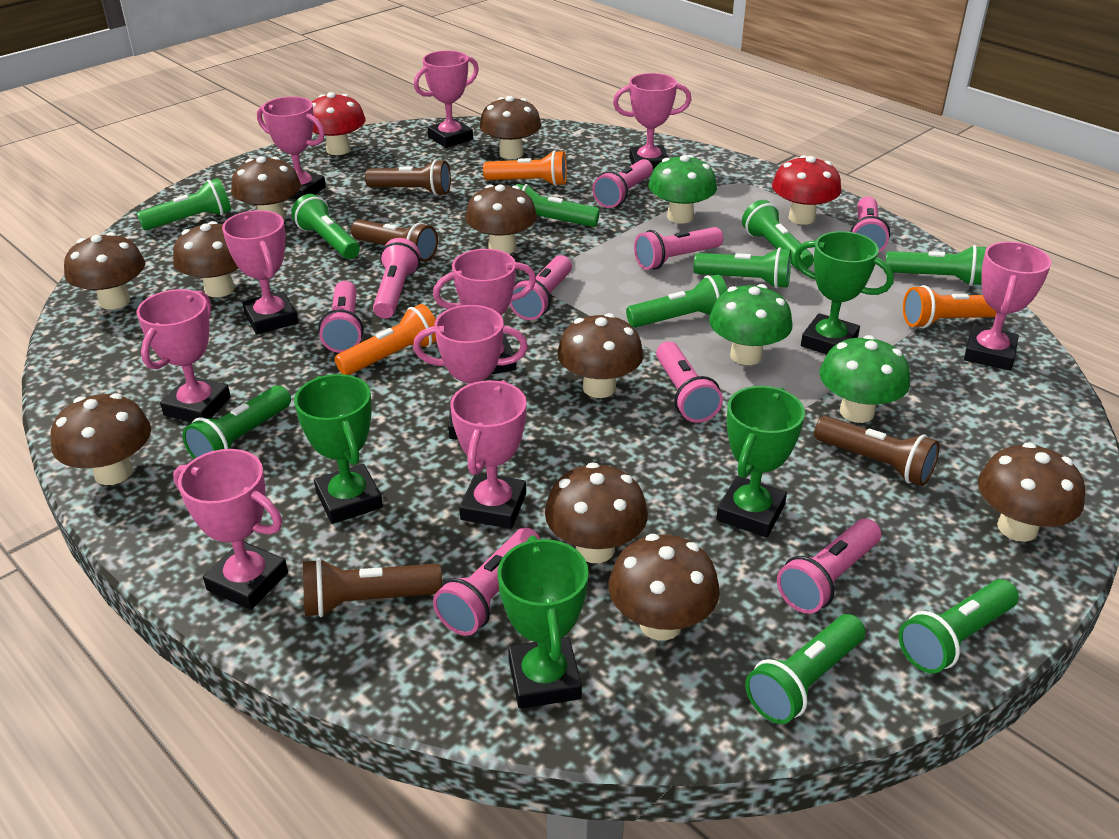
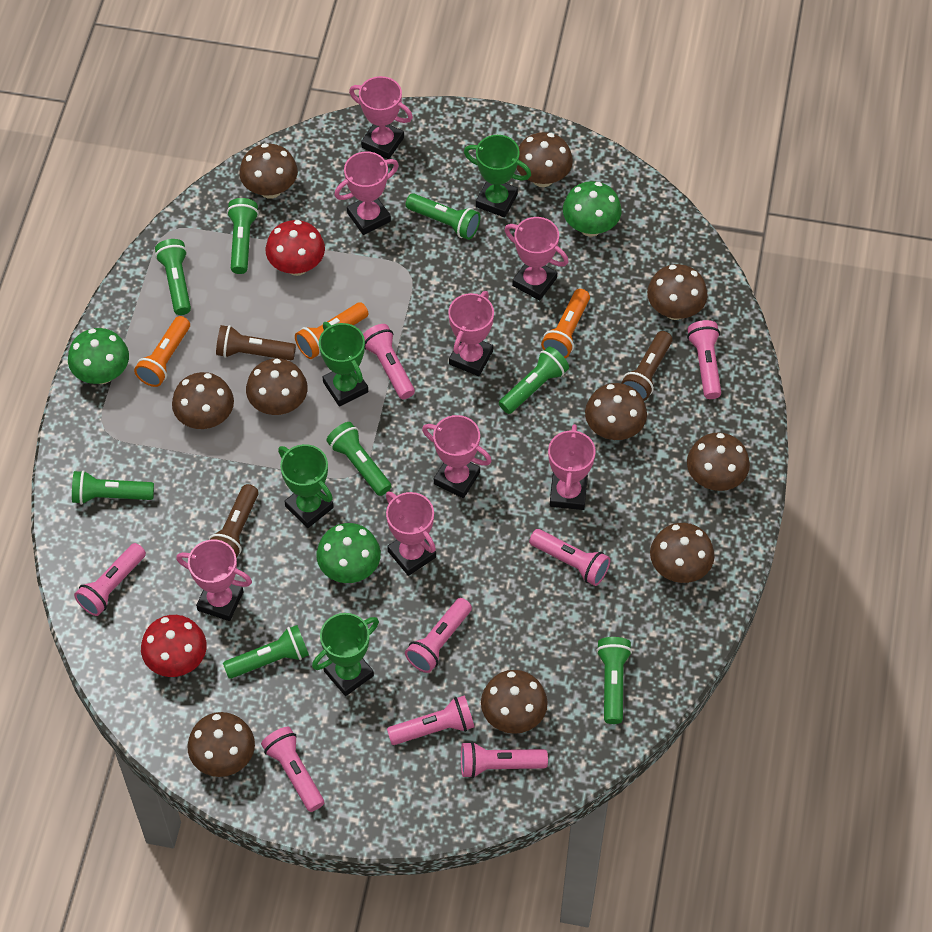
brown flashlight: [303,558,442,617] [351,219,438,262] [365,159,451,196] [814,416,940,486] = 4 -> [209,484,259,559] [216,325,296,360] [621,331,672,401] = 3
green flashlight: [137,178,231,231] [182,385,291,459] [291,194,360,259] [516,184,600,227] [626,275,728,328] [693,247,791,288] [742,200,814,271] [745,614,865,724] [886,245,986,286] [899,579,1019,673] = 10 -> [72,470,154,505] [155,239,191,315] [223,625,309,679] [227,198,259,274] [326,422,392,496] [406,193,480,240] [499,346,569,414] [596,637,632,724] = 8
pink flashlight: [318,281,363,353] [373,238,420,319] [433,528,540,636] [509,255,572,320] [592,159,653,208] [634,227,723,270] [656,341,723,423] [777,519,881,614] [850,197,890,253] = 9 -> [74,543,146,616] [261,727,324,812] [363,324,415,400] [387,695,474,745] [405,598,472,673] [461,741,548,778] [529,529,611,586] [687,320,721,399] = 8
pink trophy: [137,289,231,422] [173,449,288,610] [222,210,298,334] [257,97,326,200] [413,305,528,439] [414,50,479,148] [433,249,536,374] [450,380,527,529] [613,73,691,170] [964,241,1052,370] = 10 -> [176,539,252,621] [334,152,399,235] [349,76,413,159] [386,492,436,576] [422,415,492,498] [448,291,494,376] [504,217,569,300] [548,424,596,510] = 8

